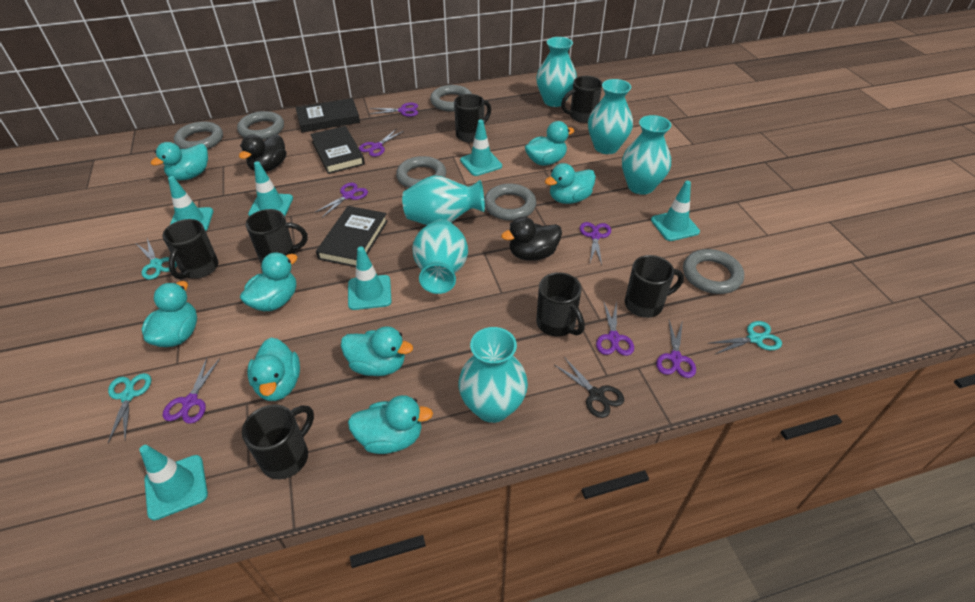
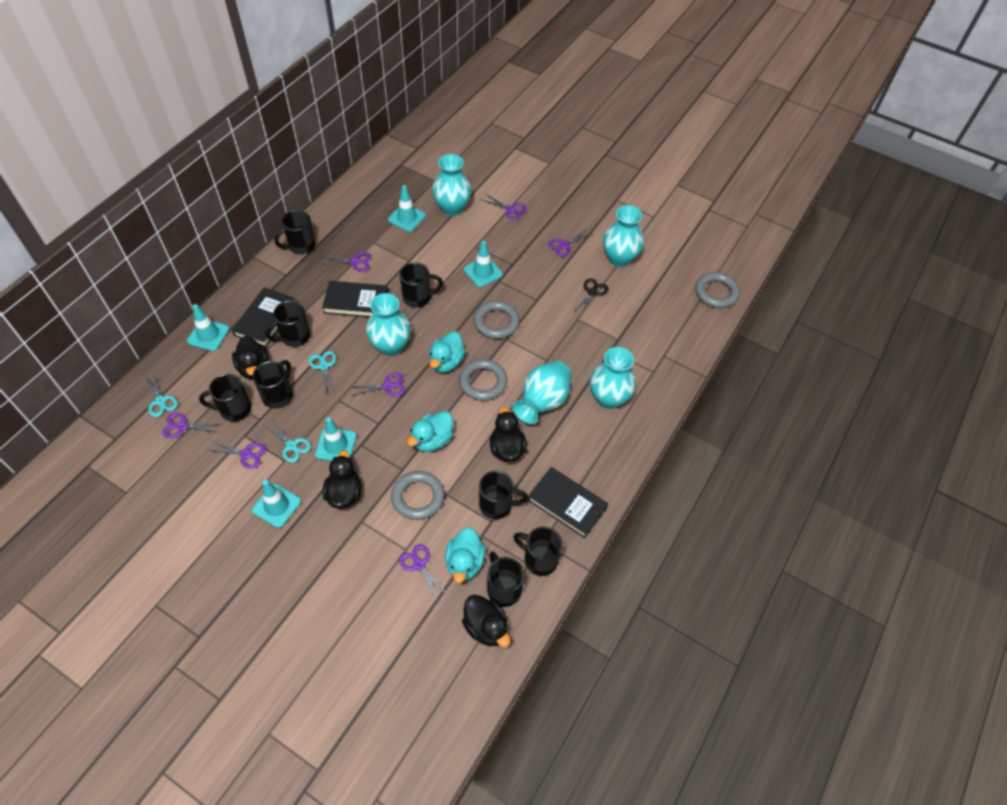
black duck: [239,134,286,172] [501,217,562,261] = 2 -> [232,336,269,379] [323,450,361,509] [462,594,510,647] [490,407,527,462] = 4
black mug: [163,219,218,279] [242,404,314,479] [246,209,307,264] [454,94,491,142] [536,272,585,337] [561,76,602,123] [625,255,684,318] = 7 -> [199,374,251,421] [253,360,293,409] [265,301,310,347] [274,210,316,254] [400,262,443,308] [479,471,528,519] [487,551,524,607] [513,527,563,576] = 8
grey ring: [174,121,223,149] [237,111,284,140] [396,156,446,188] [430,85,472,111] [484,183,536,221] [683,249,744,294] = 6 -> [391,471,444,520] [459,359,507,401] [474,301,520,339] [695,272,740,308] = 4
turquoise duck: [142,281,197,347] [151,142,208,180] [240,252,297,311] [247,338,300,401] [341,326,413,376] [348,395,433,454] [525,121,574,166] [545,163,596,204] = 8 -> [407,411,453,452] [429,331,466,373] [445,527,486,583] = 3
turquoise traffic cone: [139,445,208,520] [168,176,213,231] [248,161,293,217] [348,247,392,310] [460,120,502,176] [651,181,700,241] = 6 -> [187,304,230,351] [252,480,301,528] [315,417,357,461] [388,185,426,232] [464,240,503,287] = 5
turquoise vase: [402,176,485,225] [412,219,468,294] [458,327,528,423] [536,37,577,107] [588,79,633,154] [622,115,671,195] = 6 -> [366,293,411,356] [432,154,472,216] [513,361,571,424] [590,347,636,409] [603,205,644,267] = 5

